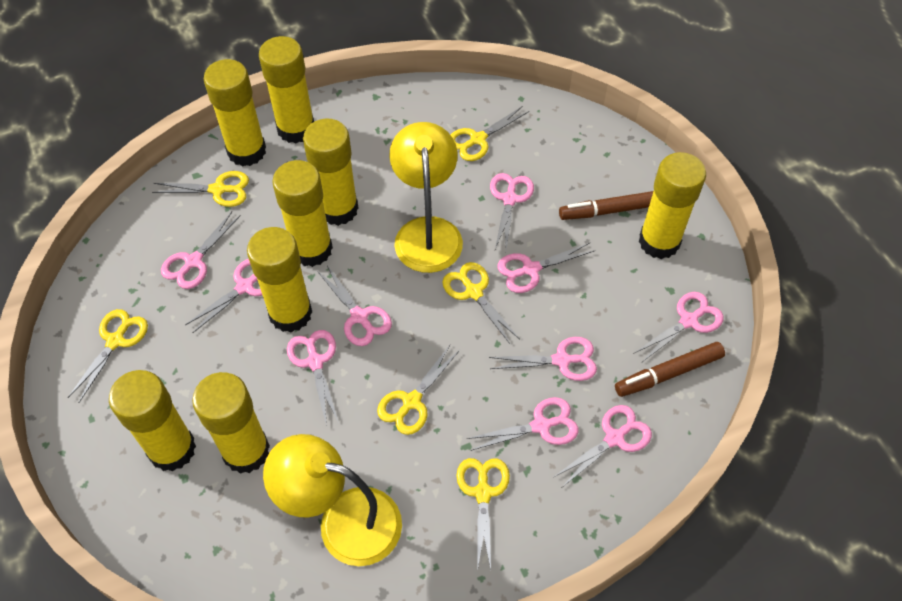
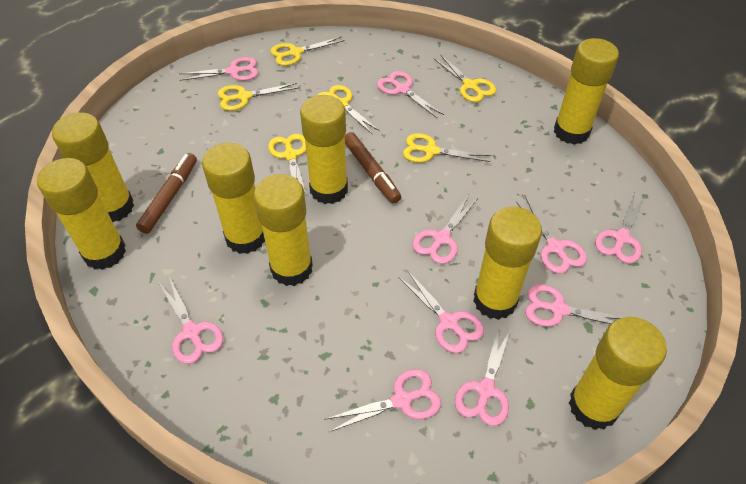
yellow lamp: [263,434,402,566] [389,122,463,273] = 2 -> none = 0

